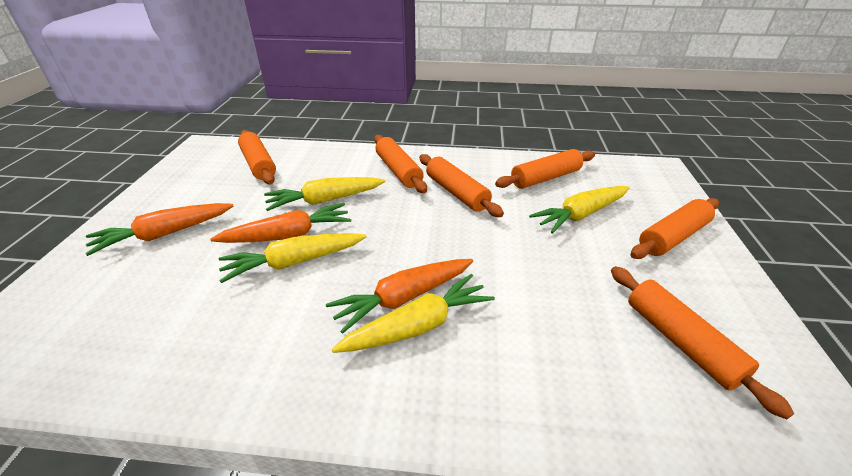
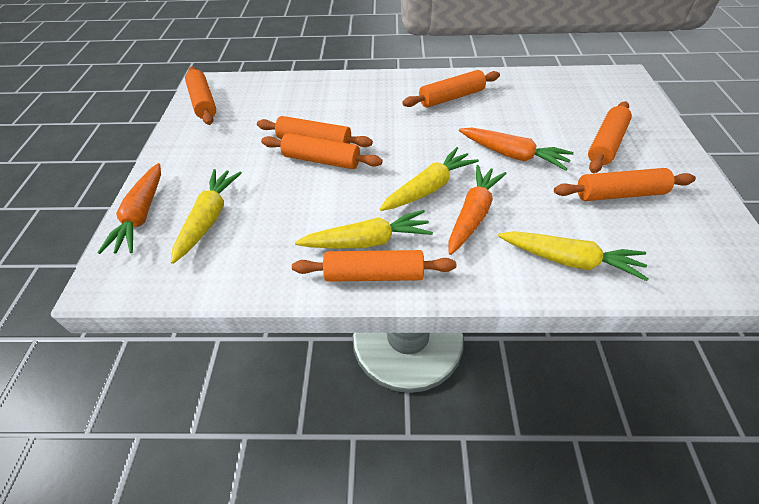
orange rolling pin: [238,130,276,184] [374,135,427,193] [419,154,504,217] [495,149,595,189] [611,266,794,420] [630,198,719,259] = 6 -> [185,66,216,125] [257,116,373,147] [261,133,383,169] [292,250,456,282] [402,70,500,108] [554,168,696,201] [588,101,632,173] = 7

